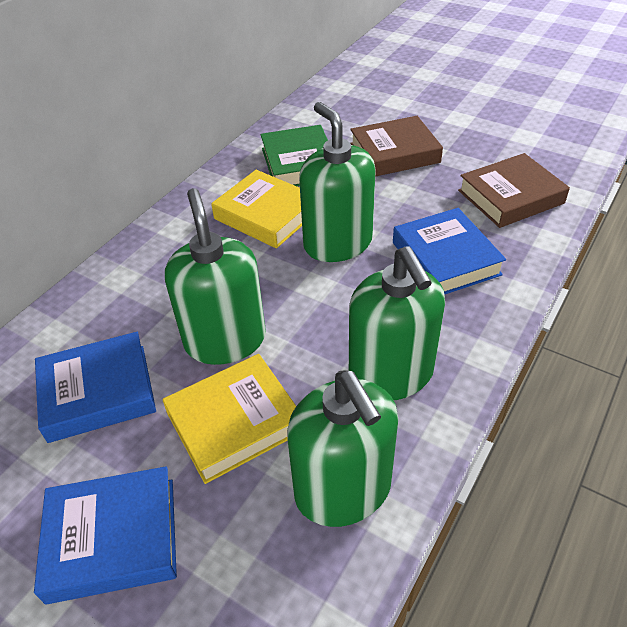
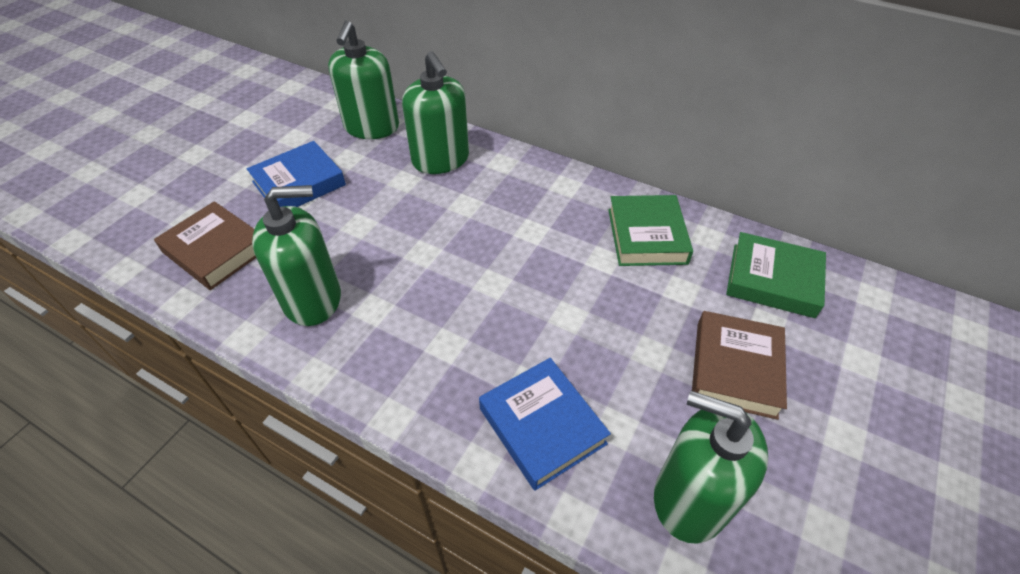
blue book: [34,466,177,605] [35,332,156,443] [393,208,506,295] = 3 -> [247,141,346,207] [479,358,611,491] = 2
green book: [260,125,328,186] = 1 -> [608,195,693,266] [726,232,826,318] = 2
yellow book: [162,354,296,484] [211,170,302,248] = 2 -> none = 0

